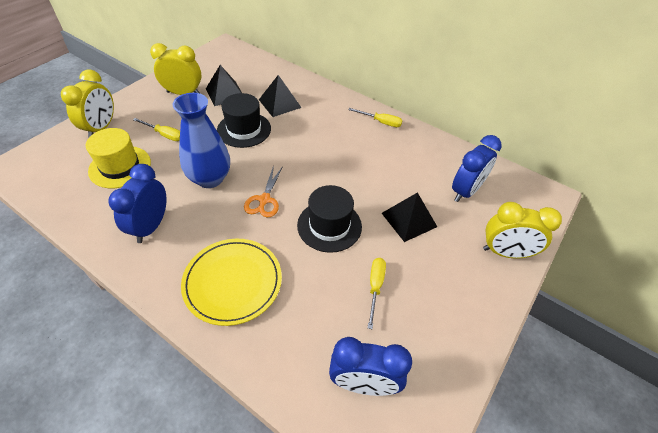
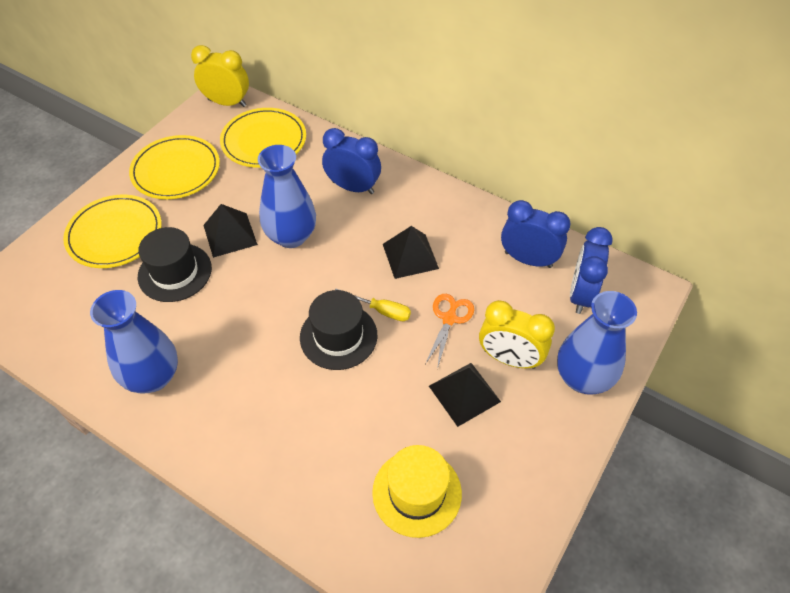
blue vase: [172,93,230,188] = 1 -> [90,290,178,393] [258,145,316,248] [557,291,637,395] = 3
yellow clock: [61,70,114,138] [150,43,201,95] [483,202,562,258] = 3 -> [191,45,249,107] [479,300,555,369] = 2
yellow plate: [181,239,282,326] = 1 -> [63,195,162,268] [129,135,220,199] [220,108,306,168] = 3
yellow screwdriver: [133,118,180,141] [348,108,403,127] [368,258,386,329] = 3 -> [335,289,411,321] = 1

